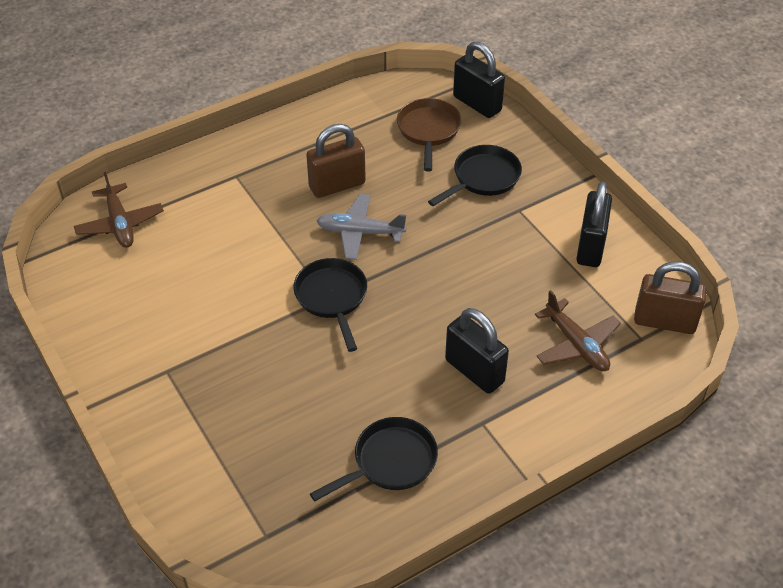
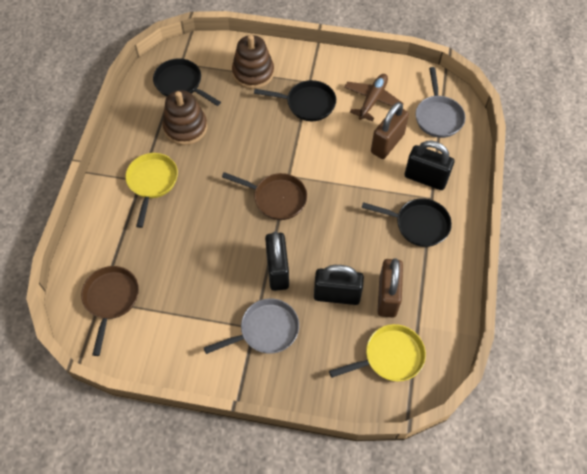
brown pan: [397,98,462,172] = 1 -> [81,266,139,356] [222,172,307,220] = 2
brown plane: [74,172,164,248] [535,290,621,371] = 2 -> [344,74,404,121] = 1
brown stacking toy: none = 0 -> [162,90,207,145] [232,35,274,89] = 2
grey pan: none = 0 -> [204,298,299,354] [415,67,465,138] = 2
grey plane: [316,194,406,260] = 1 -> none = 0
yellow pan: none = 0 -> [125,153,178,228] [329,324,426,381] = 2

